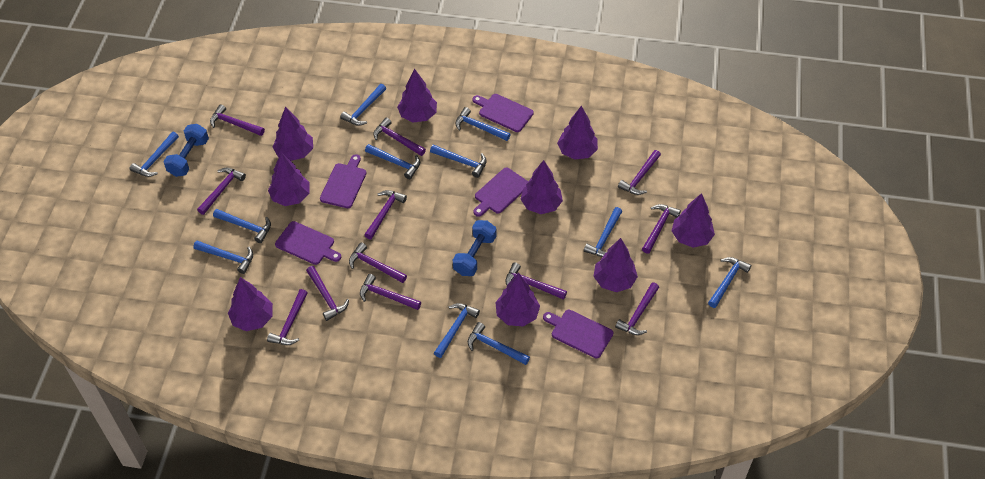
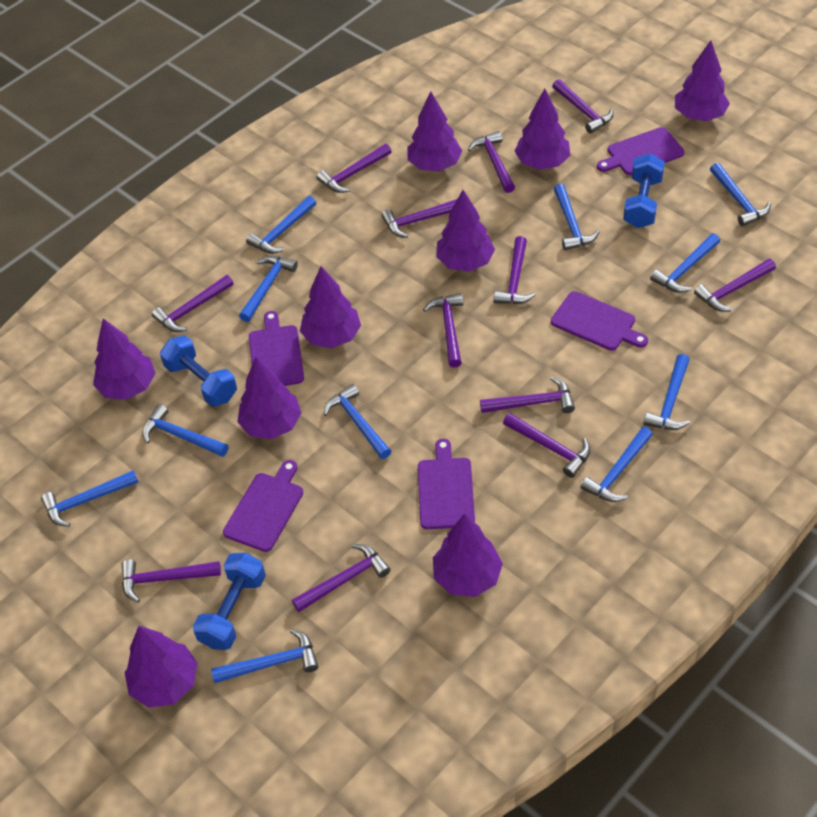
blue dumbbell: [163,124,209,177] [453,220,496,276] = 2 -> [160,335,237,407] [193,553,266,650] [623,153,665,228] = 3

